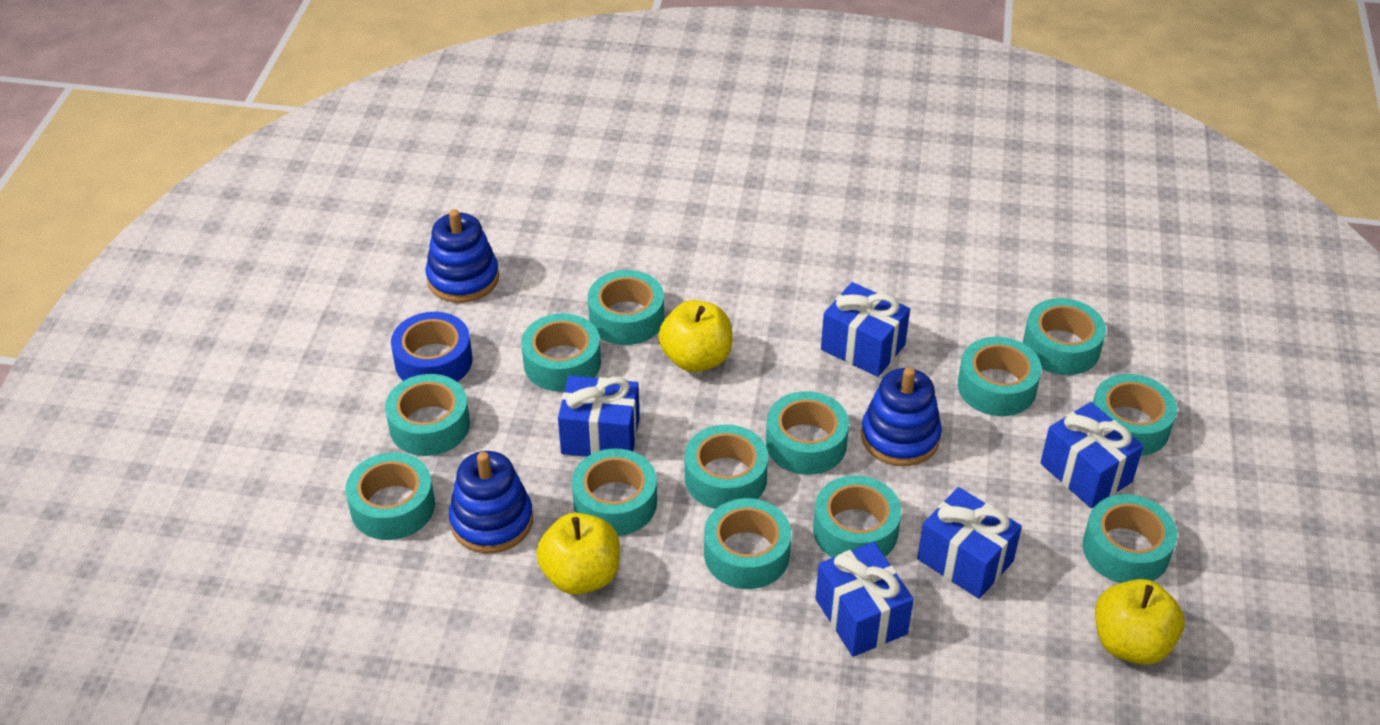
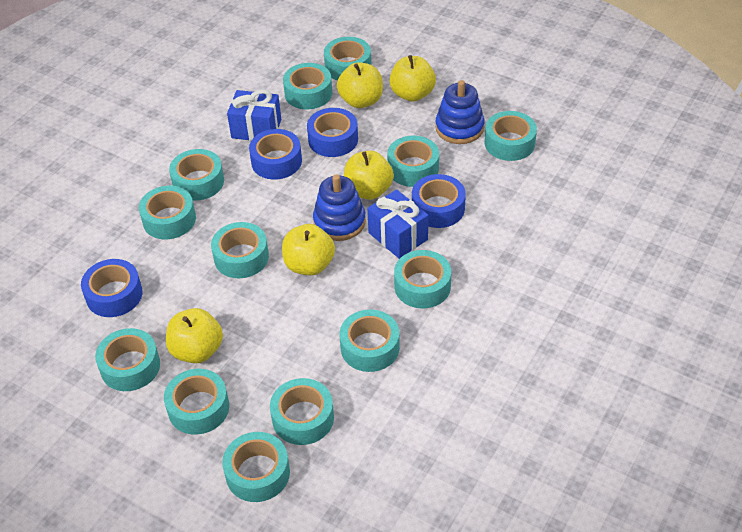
blue gift: [558,375,640,457] [815,542,914,657] [821,282,910,377] [917,487,1022,599] [1040,402,1144,508] = 5 -> [227,89,281,141] [367,189,428,259] = 2
blue stacking toy: [425,209,499,303] [449,451,533,553] [861,367,942,466] = 3 -> [313,174,366,241] [435,80,484,144] = 2
blue tape: [391,312,473,382] = 1 -> [81,259,143,317] [249,129,302,180] [307,108,358,157] [412,174,466,228] = 4
yellow apple: [536,513,620,595] [658,300,733,372] [1095,579,1184,665] = 3 -> [166,308,223,363] [282,224,335,276] [337,62,383,108] [344,151,394,200] [390,55,436,102] = 5

